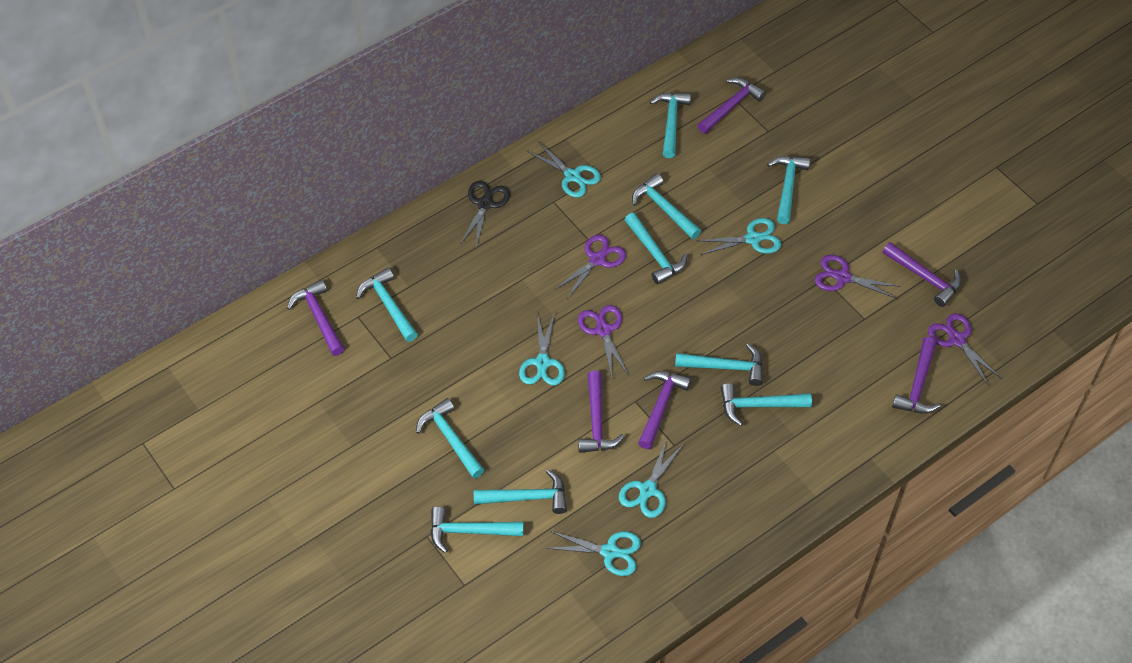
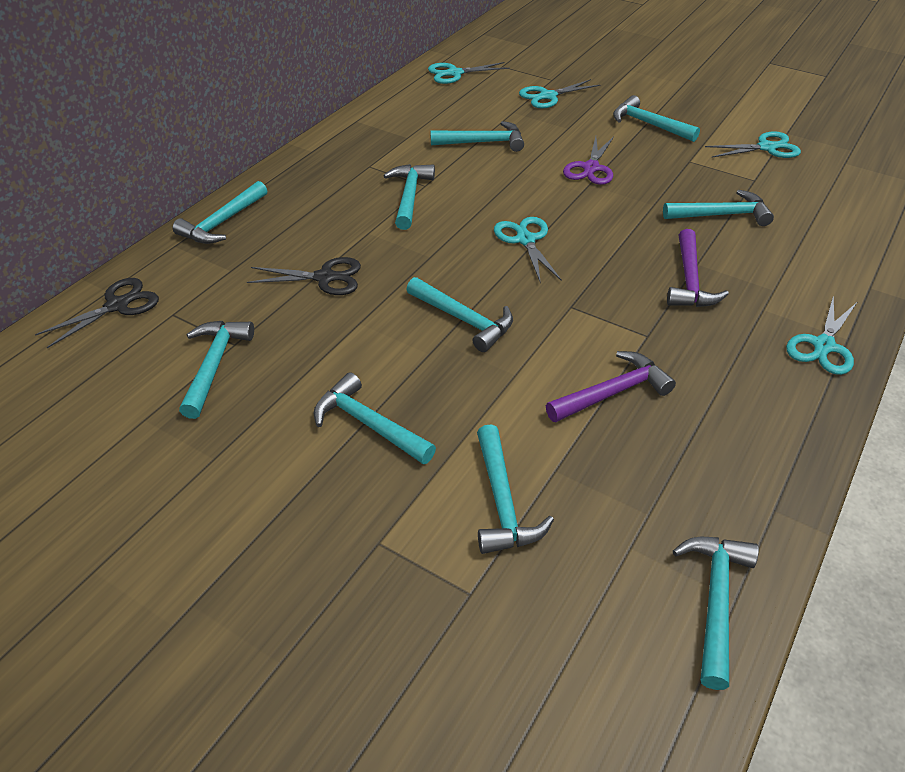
black scissors: [460,181,510,248] = 1 -> [35,278,159,348] [247,257,361,295] = 2
purple hammer: [287,280,344,356] [578,371,625,453] [638,371,691,449] [698,78,766,134] [883,242,962,307] [892,337,941,414] = 6 -> [546,351,676,422] [667,229,729,307] = 2
purple scissors: [554,235,626,299] [578,305,629,378] [815,255,901,299] [928,313,1002,385] = 4 -> [563,137,614,185] = 1

